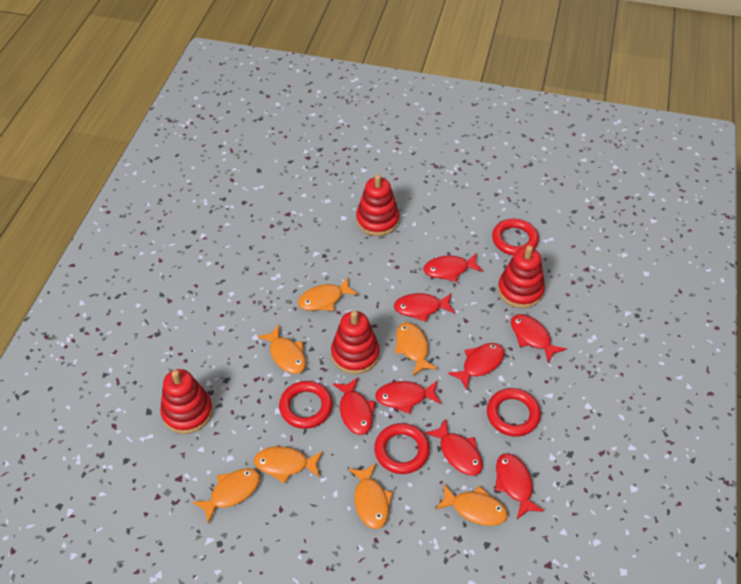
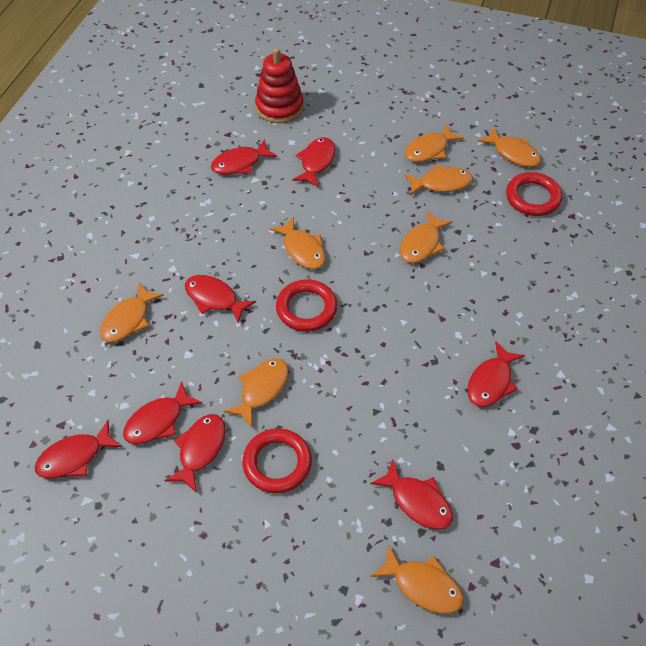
orange fish: [192,468,260,524] [254,446,323,484] [257,325,306,374] [298,277,358,311] [349,463,393,529] [394,322,438,376] [435,483,508,526] = 7 -> [100,282,164,342] [224,358,289,428] [269,217,326,269] [371,544,464,614] [400,210,453,263] [404,165,473,195] [405,124,464,162] [477,127,541,167] = 8
red ring: [279,381,333,429] [374,423,430,474] [487,388,541,436] [492,218,539,255] = 4 -> [242,428,312,493] [276,279,337,332] [506,172,562,216] = 3
red stacking toy: [160,369,213,434] [331,311,379,374] [356,174,399,236] [498,245,545,308] = 4 -> [255,48,304,123] = 1

